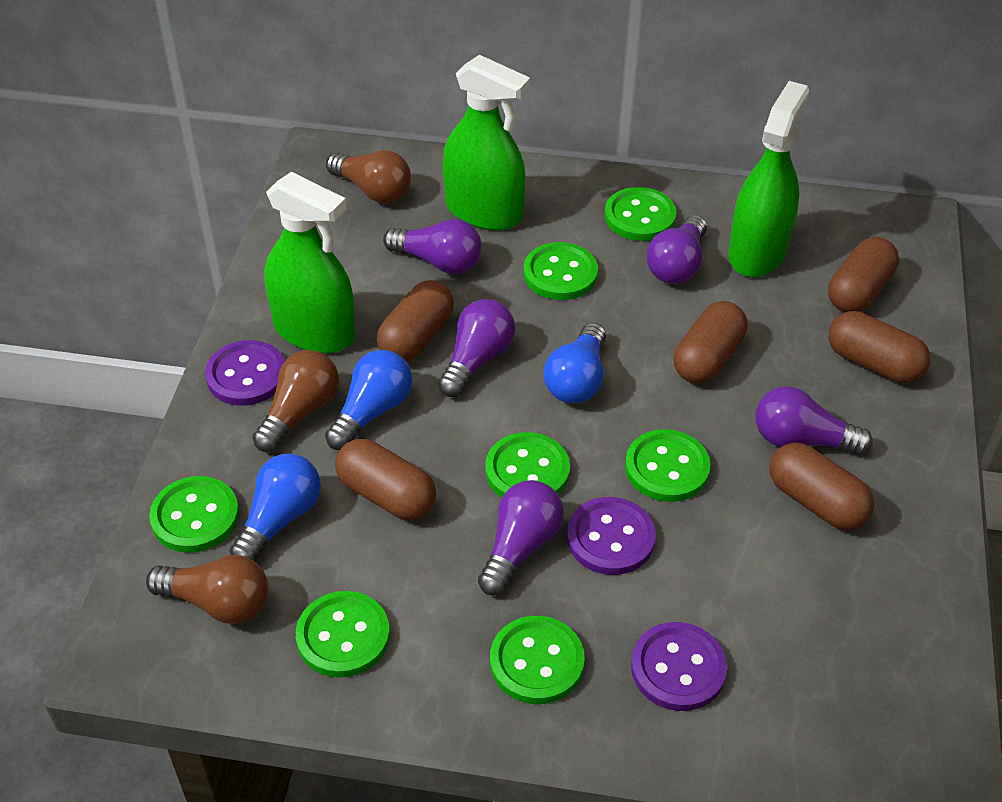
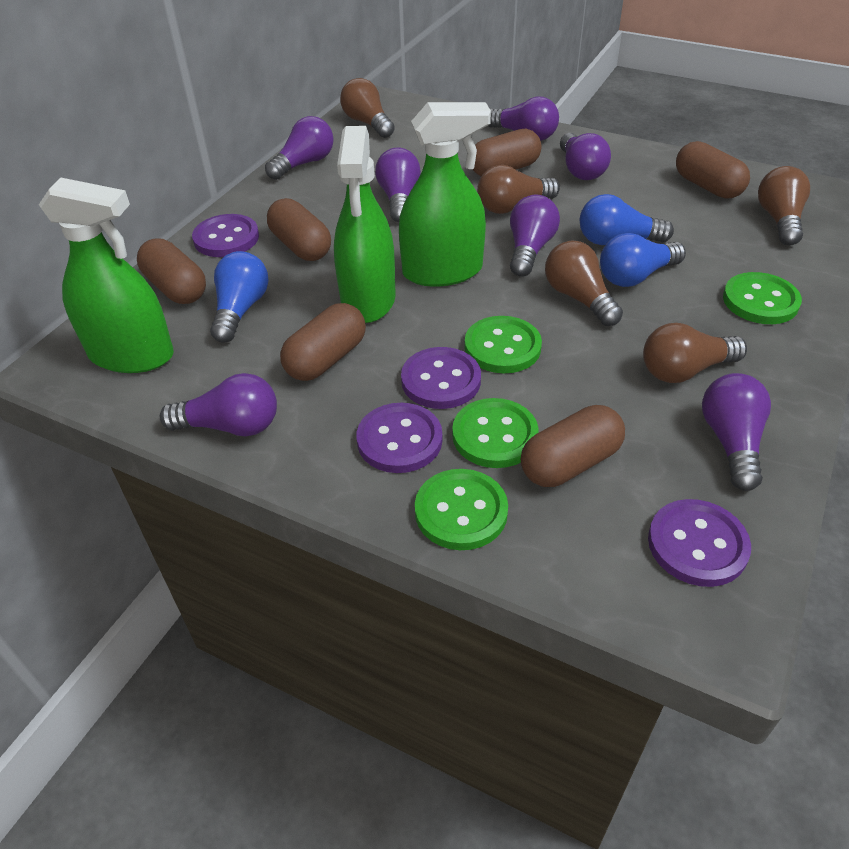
brown light bulb: [146,555,269,624] [252,350,339,452] [326,150,411,203] = 3 -> [340,78,395,138] [477,165,560,214] [545,241,623,326] [643,323,747,383] [758,166,810,246] = 5
green button: [149,476,239,553] [296,591,390,678] [485,432,570,497] [490,616,585,704] [524,242,598,300] [604,187,677,241] [625,429,711,502] = 7 -> [415,469,508,550] [452,398,539,468] [465,316,542,373] [723,272,802,324] = 4
purple button: [205,340,285,406] [567,497,656,575] [631,622,727,711] = 3 -> [192,214,259,257] [356,403,442,473] [401,347,481,409] [648,499,751,587] = 4
purple light bulb: [383,219,482,274] [438,299,515,397] [478,480,564,595] [647,215,707,284] [756,386,873,455] = 5 -> [160,373,277,436] [265,116,333,180] [375,147,421,222] [488,97,559,141] [510,195,560,277] [560,133,611,180] [702,373,771,491] = 7

